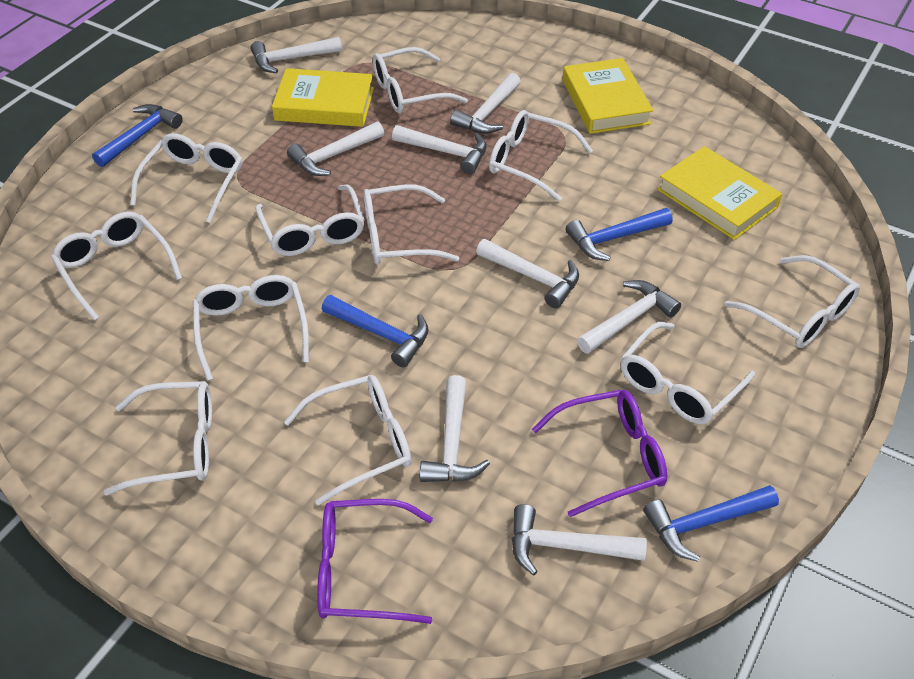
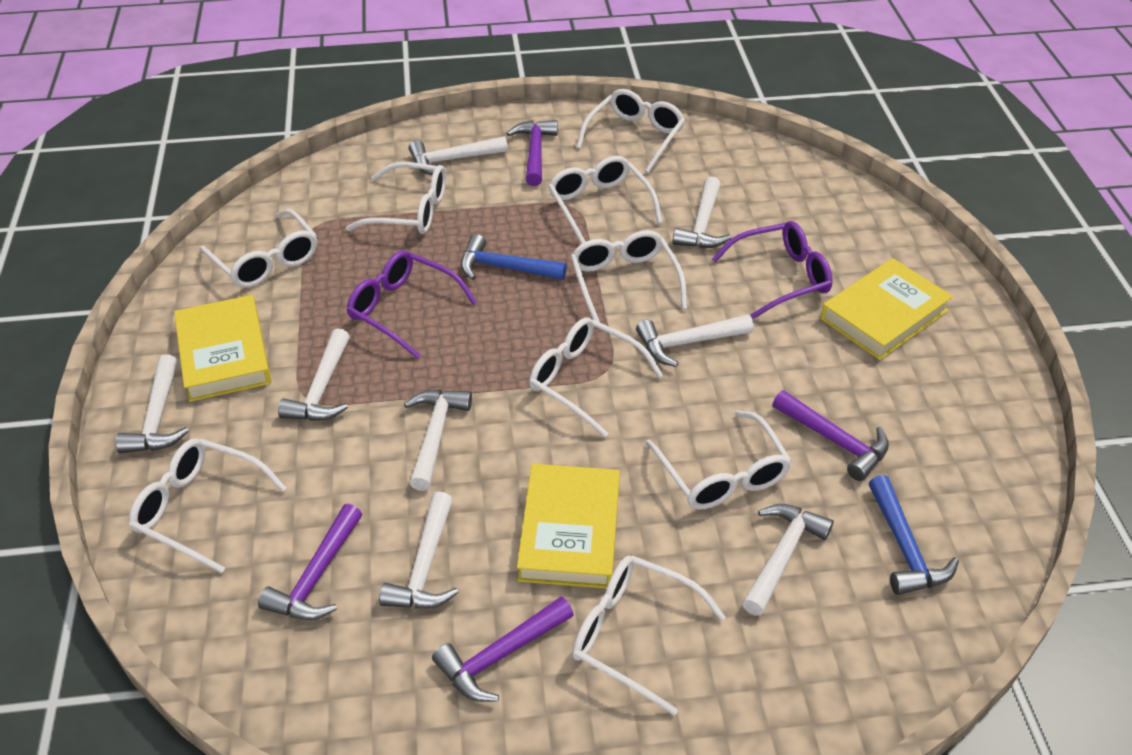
blue hammer: [92,104,183,167] [322,295,428,367] [566,208,672,261] [643,485,779,562] = 4 -> [461,234,567,280] [869,475,959,595] = 2
purple hammer: none = 0 -> [258,504,362,620] [432,597,574,702] [507,120,558,186] [773,390,889,481] = 4
white glasses: [51,211,182,321] [104,381,212,495] [130,133,242,223] [193,275,309,381] [255,184,365,256] [284,375,411,505] [364,185,460,265] [373,47,468,113] [489,110,593,201] [621,322,755,424] [725,255,860,348] = 11 -> [129,438,286,573] [199,209,317,288] [346,162,446,234] [529,317,663,437] [548,156,662,244] [571,230,687,322] [572,555,726,715] [576,89,685,173] [646,411,792,510] = 9

